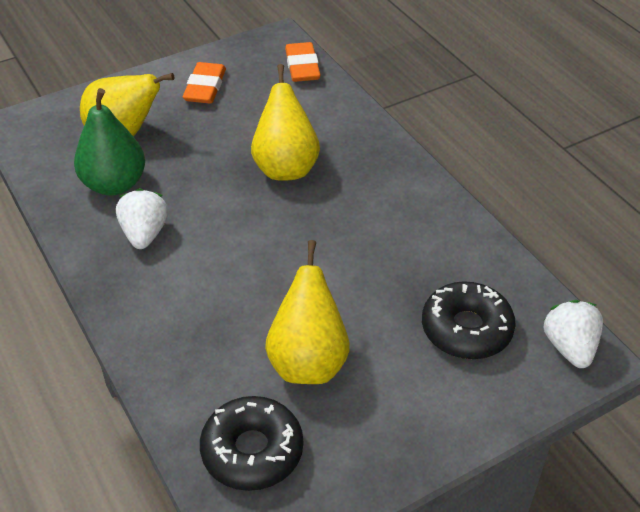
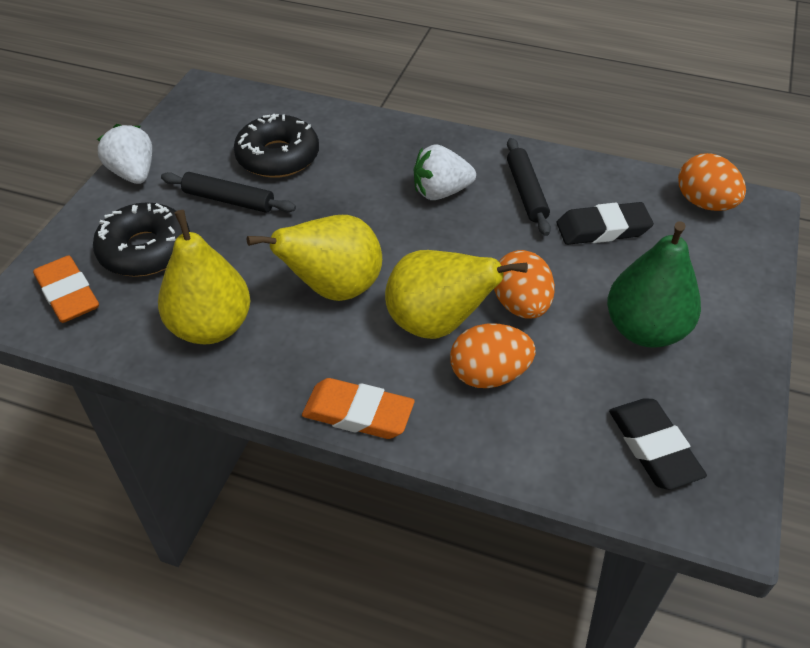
black eraser: none = 0 -> [557,202,654,245] [609,398,707,490] = 2
black rolling pin: none = 0 -> [161,172,296,213] [507,138,551,236] = 2
orange egg: none = 0 -> [450,324,536,388] [494,250,555,319] [678,153,746,211] = 3

